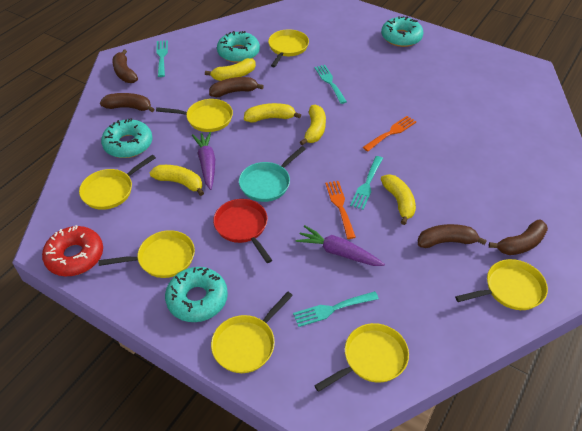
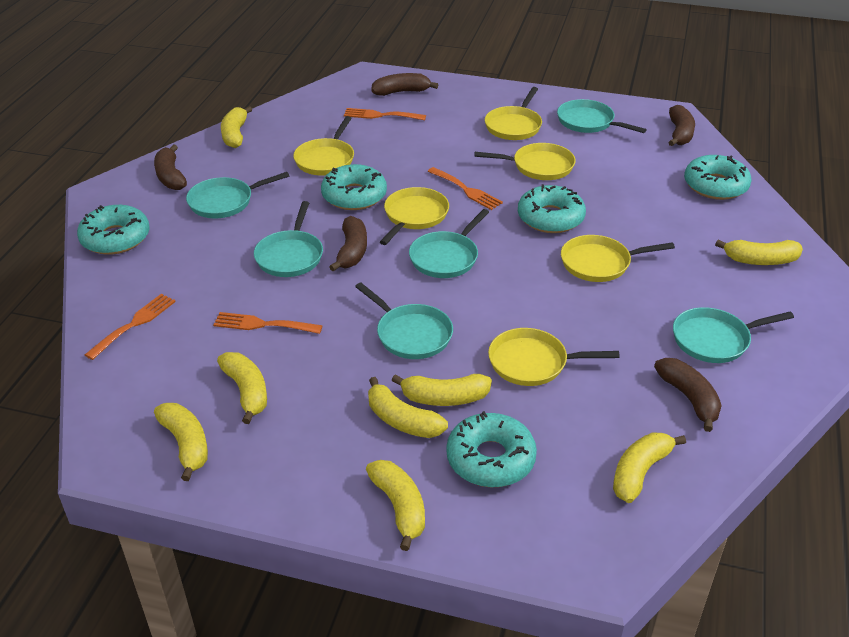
orange fork: [325,181,356,239] [363,116,416,151] = 2 -> [85,294,176,360] [213,312,323,334] [344,108,426,120] [427,167,503,210] = 4
purple carrot: [192,132,215,190] [295,225,385,266] = 2 -> none = 0
red donut: [42,225,103,276] = 1 -> none = 0
red pan: [213,199,272,263] = 1 -> none = 0
turquoise donut: [101,118,153,158] [165,267,228,322] [217,31,260,63] [381,16,424,47] = 4 -> [77,205,150,255] [321,164,387,210] [446,411,537,487] [518,184,586,233] [684,155,752,200] = 5
turquoise fork: [156,40,168,77] [293,291,379,327] [315,65,347,104] [350,156,383,210] = 4 -> none = 0
turquoise pan: [239,146,306,202] = 1 -> [186,172,289,218] [254,201,323,277] [355,282,453,359] [409,209,489,278] [557,99,647,133] [673,307,794,363] = 6
yellow banana: [150,165,204,196] [205,58,256,81] [244,103,301,122] [300,105,326,145] [381,174,416,225] = 5 -> [154,403,208,481] [217,352,267,424] [221,106,252,148] [366,460,425,551] [368,377,448,438] [392,374,492,406] [613,432,686,503] [715,239,803,265] = 8
yellow pan: [79,155,156,210] [98,230,195,278] [156,99,233,132] [211,292,293,373] [268,29,309,67] [314,323,409,392] [455,259,548,310] = 7 -> [293,116,354,176] [380,187,449,245] [474,143,575,180] [485,87,542,140] [488,328,620,386] [561,235,675,282] = 6

